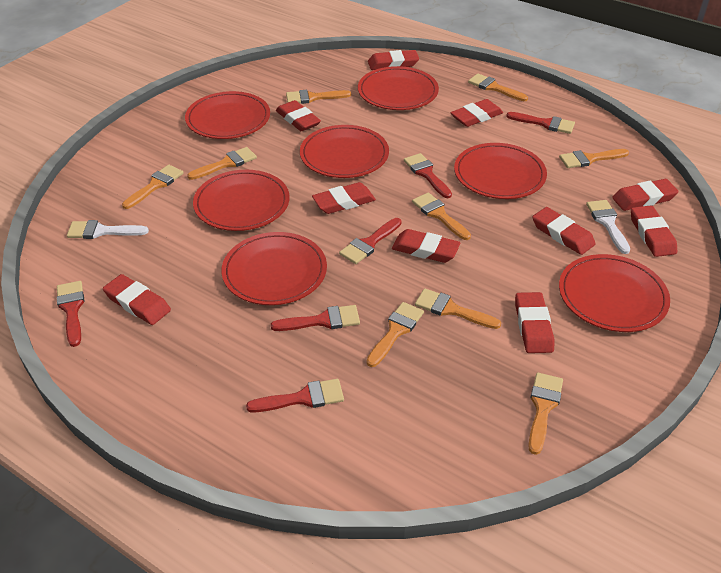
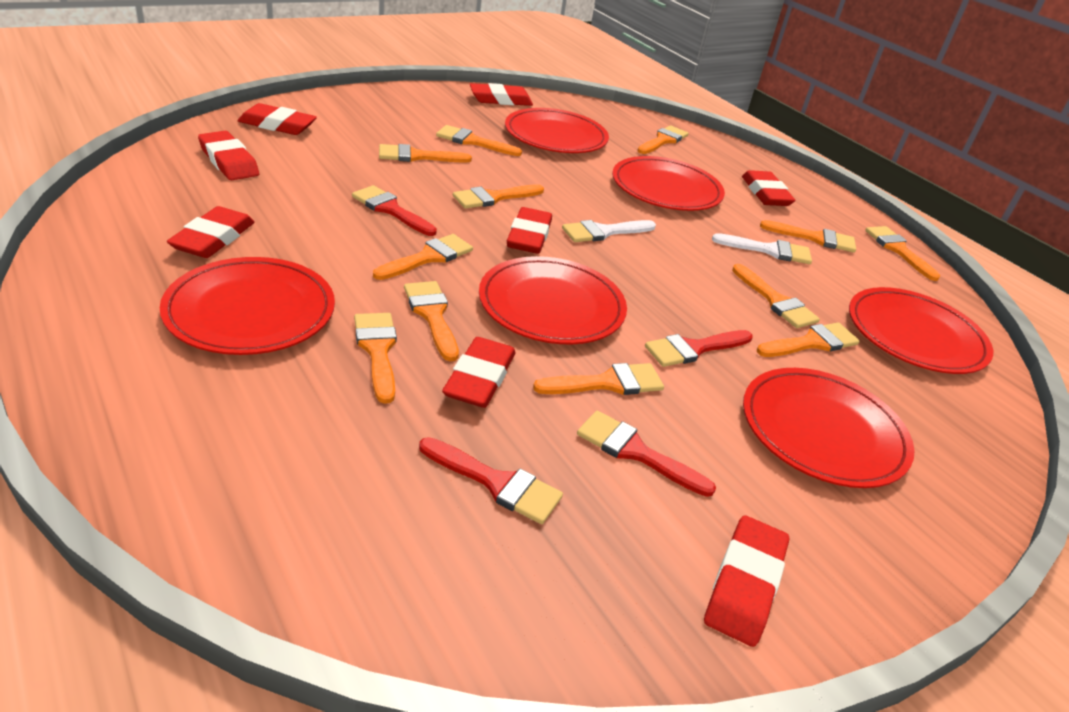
orange brush: [122,165,184,209] [187,147,257,180] [286,90,351,104] [367,302,424,367] [412,193,471,240] [415,288,501,329] [468,74,528,101] [528,372,563,455] [559,149,629,168] = 9 -> [354,313,397,404] [373,234,473,280] [379,144,472,163] [404,281,459,361] [436,125,522,156] [453,184,544,209] [533,363,664,395] [637,125,689,154] [732,264,820,328] [757,322,860,357] [760,220,856,253] [865,226,940,281] = 12
red brush: [57,281,84,347] [246,379,344,412] [271,305,360,331] [339,218,401,264] [404,153,452,198] [506,112,575,134] = 6 -> [352,185,437,236] [419,437,563,524] [577,411,716,497] [645,330,753,367] = 4
red eraser: [103,274,171,325] [276,100,321,131] [312,182,376,214] [368,50,419,70] [392,229,461,263] [450,99,503,127] [515,292,554,353] [532,207,596,255] [612,179,679,211] [631,205,677,257] = 10 -> [167,206,255,258] [198,131,259,180] [238,103,317,135] [442,337,516,408] [470,83,533,106] [507,207,552,254] [704,516,789,647] [742,170,796,206] = 8
red plate: [185,91,270,139] [193,170,289,231] [222,232,327,305] [300,125,389,178] [358,66,439,110] [454,143,547,199] [559,254,670,332] = 7 -> [160,257,335,355] [479,256,627,344] [505,108,609,153] [612,156,725,211] [743,368,914,488] [849,287,993,374] = 6

